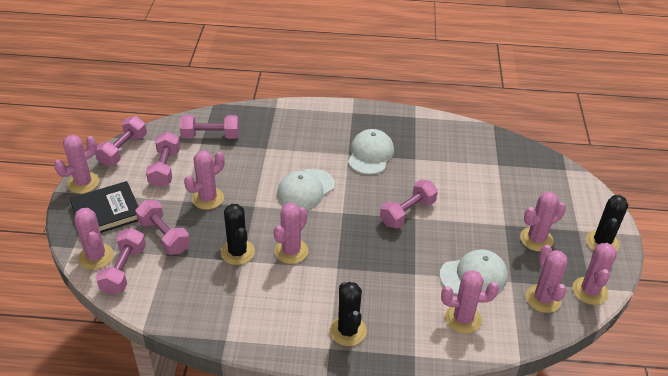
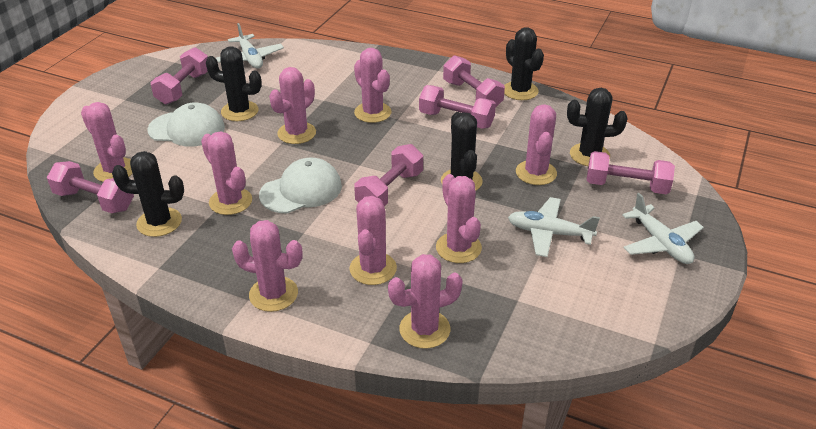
black book: [70,181,138,233] = 1 -> none = 0
black cactus: [221,204,255,265] [329,282,367,346] [586,195,628,251] = 3 -> [112,151,184,237] [206,46,262,121] [441,112,483,191] [504,27,544,100] [567,88,628,166] = 5
pink cactus: [54,135,99,194] [74,208,114,270] [184,150,225,210] [274,203,308,264] [441,270,499,334] [520,192,566,251] [526,245,567,313] [572,243,617,305] = 8 -> [81,102,133,182] [201,131,252,215] [232,220,303,312] [269,67,316,144] [349,196,397,285] [354,48,391,123] [388,254,463,349] [436,174,482,263] [516,104,557,185] = 9
white cap: [277,169,335,210] [348,129,394,175] [439,249,508,295] = 3 -> [147,102,225,146] [259,158,342,214] = 2
white plane: none = 0 -> [216,23,284,69] [508,197,600,257] [622,193,704,264] = 3

